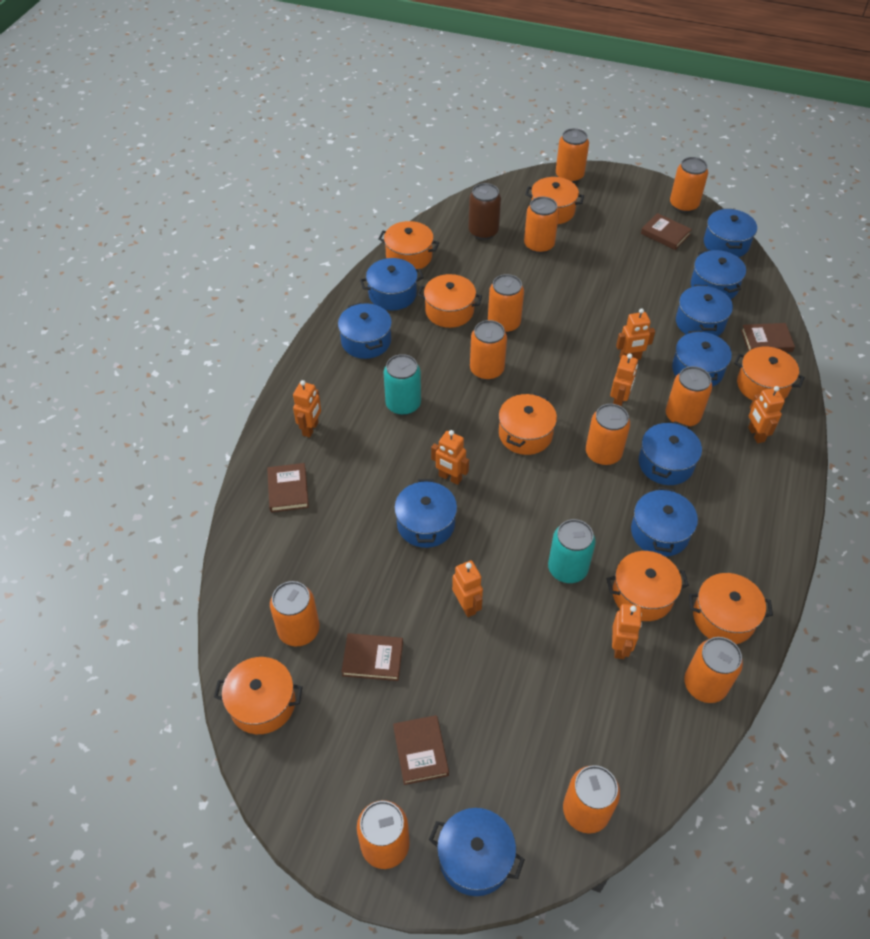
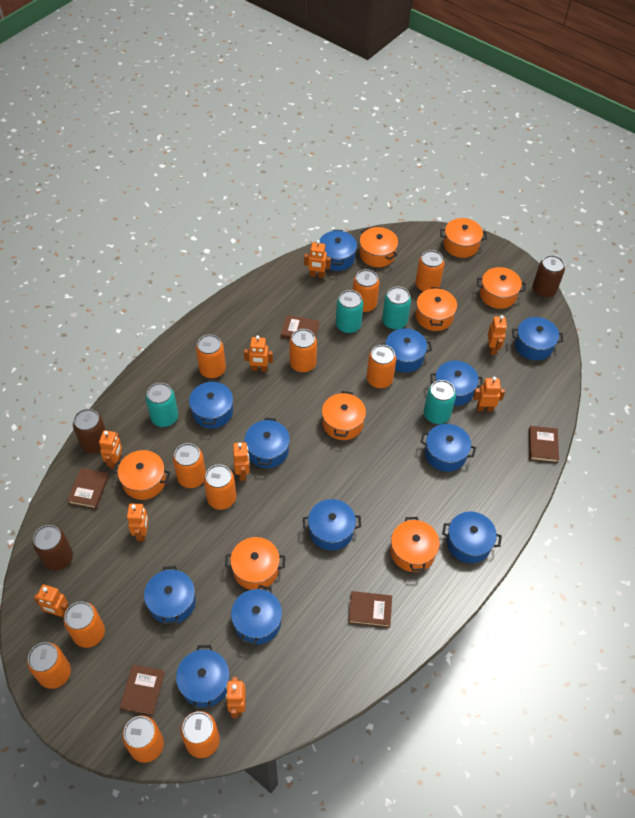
blue pot: [338,303,392,359] [360,258,424,310] [394,479,457,548] [429,808,525,896] [631,487,698,557] [639,421,702,485] [672,330,732,387] [676,285,733,336] [691,250,746,299] [704,209,757,257] = 10 -> [144,566,196,625] [176,645,230,710] [189,380,233,428] [231,585,282,646] [244,418,290,468] [303,499,361,551] [319,230,357,271] [380,328,432,373] [420,424,476,472] [430,361,483,406] [442,512,502,563] [512,317,563,361] = 12
brown can: [468,183,501,240] = 1 -> [33,525,73,571] [73,409,106,454] [532,255,565,298] = 3
orange robot: [293,380,321,438] [431,430,469,485] [452,560,483,617] [610,353,638,407] [612,604,642,659] [616,308,655,360] [748,386,785,443] = 7 -> [34,584,69,618] [99,430,122,469] [127,504,149,541] [226,677,246,718] [233,442,250,481] [244,335,273,372] [304,240,331,278] [473,377,505,412] [488,315,507,355] = 9
turquoise can: [383,354,421,415] [548,519,596,583] = 2 -> [145,383,178,427] [336,290,363,334] [382,286,411,330] [424,380,456,424] = 4

